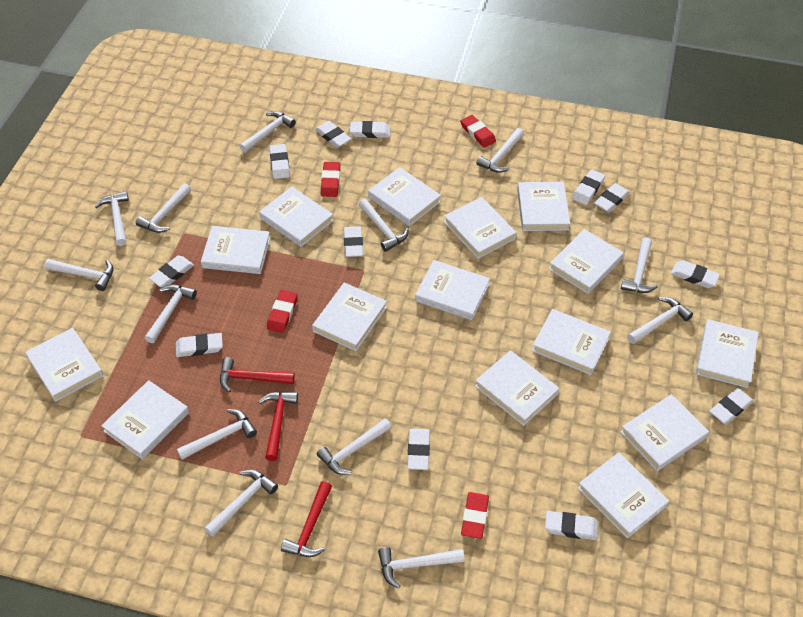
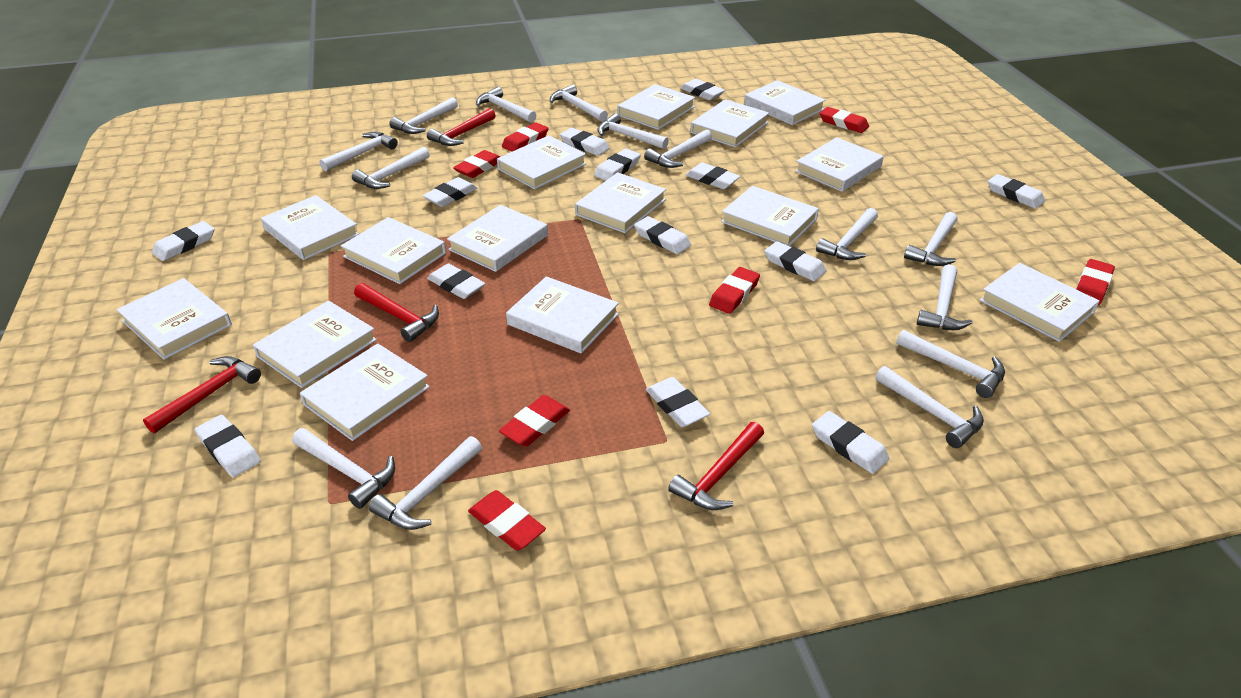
red eraser: [267,290,298,333] [321,162,340,197] [460,115,496,148] [461,492,489,539] = 4 -> [453,150,500,178] [468,490,546,551] [499,395,570,447] [502,122,549,152] [709,267,760,314] [819,107,869,133] [1076,259,1115,305] = 7
red hammer: [220,357,295,393] [258,392,298,461] [281,481,332,557] = 3 -> [143,356,261,433] [354,283,439,342] [427,108,496,146] [668,422,764,510] = 4
white eraser: [149,256,194,288] [176,333,223,357] [269,144,290,179] [315,121,351,148] [344,226,363,257] [350,121,390,138] [408,429,430,470] [545,511,598,540] [572,169,605,205] [594,183,630,212] [671,260,720,288] [710,388,753,424] = 12 -> [152,221,214,261] [195,415,260,477] [423,177,478,207] [427,263,485,299] [560,128,610,156] [594,149,641,181] [634,216,691,254] [646,377,710,427] [680,79,725,100] [686,162,741,189] [765,241,826,281] [812,411,889,474] [988,174,1045,209] = 13
white hammer: [44,259,113,291] [95,191,129,246] [136,183,191,233] [145,285,197,343] [177,409,257,460] [205,470,278,537] [240,111,296,153] [317,418,392,475] [358,199,409,252] [378,547,464,588] [476,128,524,173] [621,237,658,293] [627,297,693,344] = 13 -> [292,428,395,509] [320,132,398,171] [352,147,430,189] [369,436,482,530] [389,97,458,134] [476,87,536,123] [550,84,608,122] [597,113,669,149] [644,129,712,168] [816,208,878,260] [875,366,984,448] [896,330,1005,398] [904,212,958,266] [917,264,973,330] = 14

